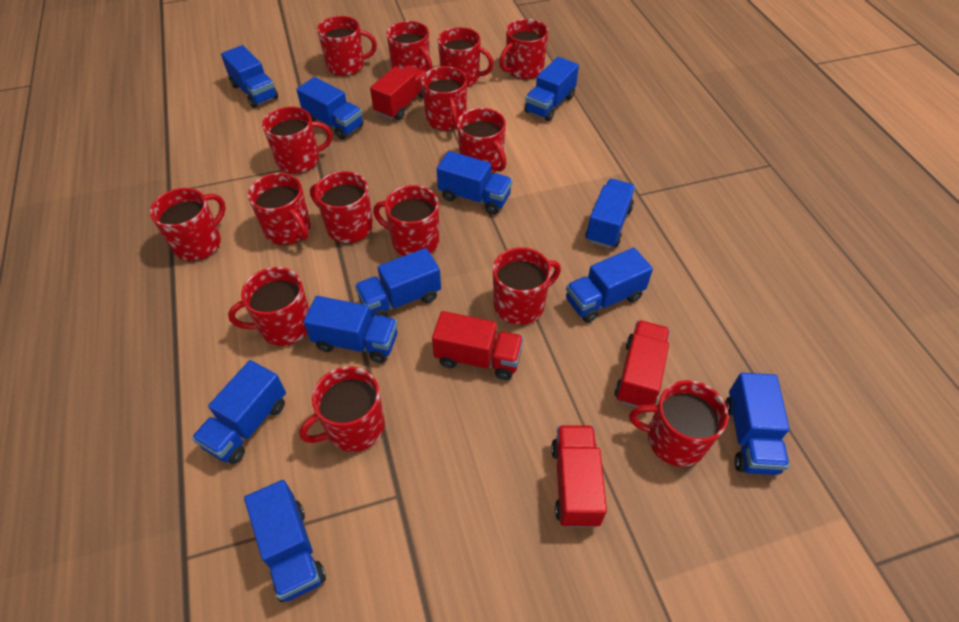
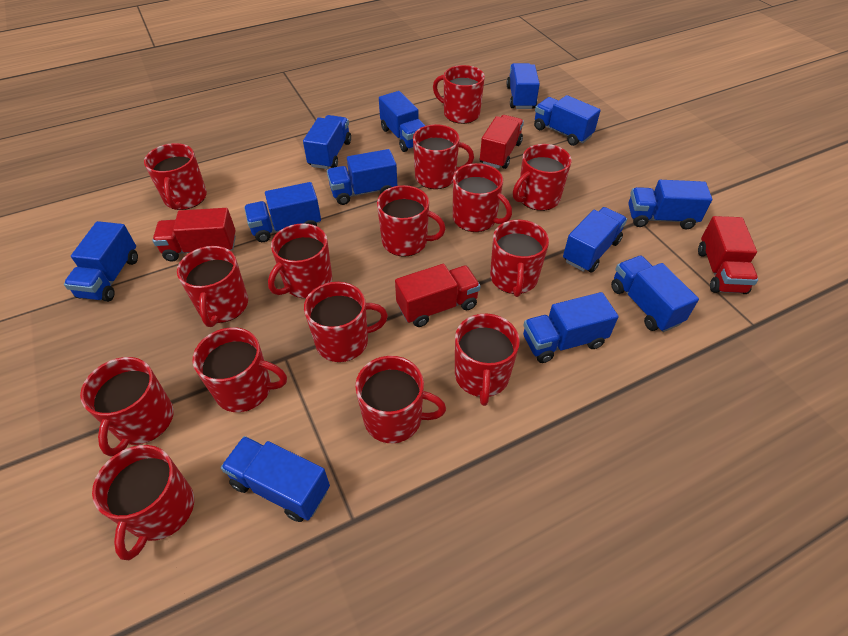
blue truck: [192,360,286,464] [221,45,278,108] [244,480,326,602] [296,77,363,140] [304,296,398,363] [355,248,441,317] [437,151,512,215] [525,57,579,121] [566,248,653,323] [585,179,635,248] [725,373,790,475] = 11 -> [64,221,138,302] [221,436,330,522] [244,182,321,242] [303,115,351,169] [327,149,397,205] [379,91,426,152] [506,63,540,109] [523,292,619,363] [534,95,601,146] [563,207,627,273] [611,256,699,332] [628,180,712,229] = 12

